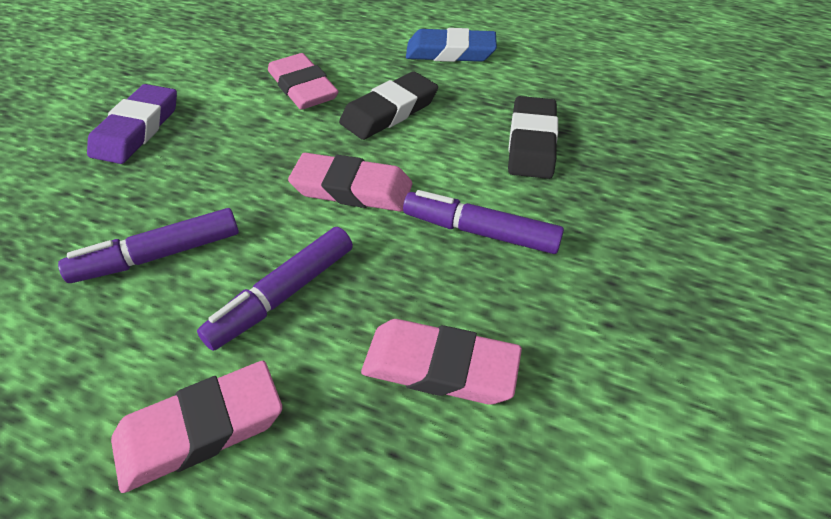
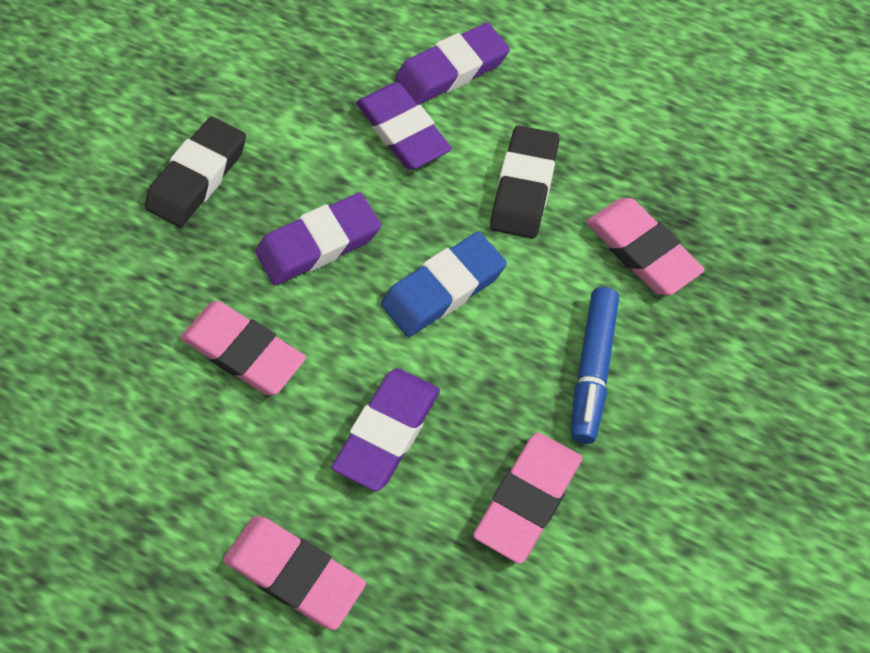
blue marker: none = 0 -> [571,287,619,444] = 1
purple eraser: [87,84,177,164] = 1 -> [255,193,381,286] [332,368,440,492] [356,82,452,170] [395,23,510,105] = 4
purple marker: [58,208,239,283] [197,227,353,351] [403,190,564,254] = 3 -> none = 0

